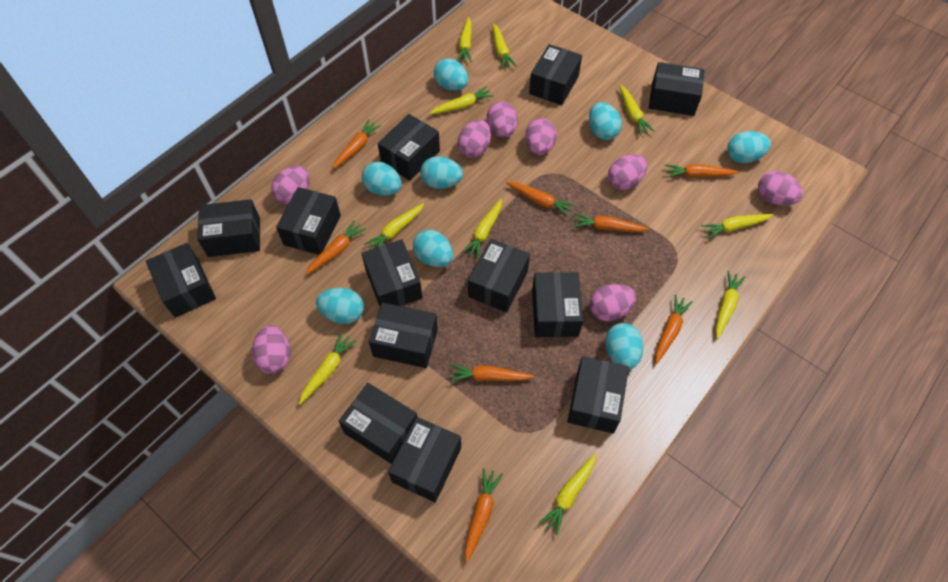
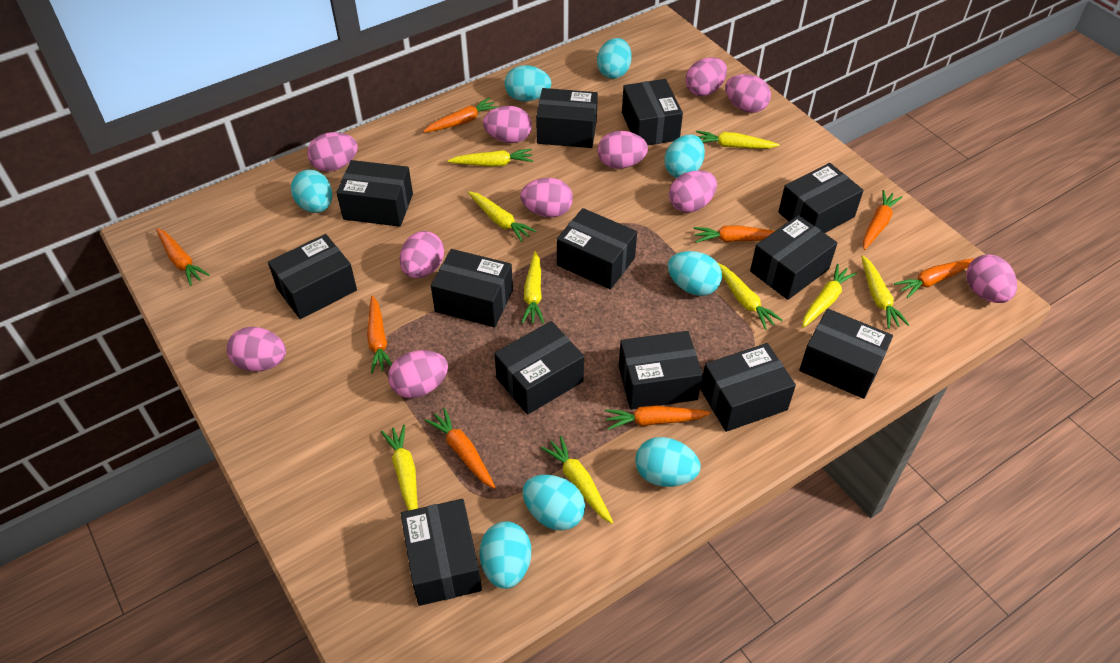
pink egg: [252,325,290,374] [271,166,310,204] [458,120,491,158] [487,101,518,138] [525,118,557,155] [590,284,636,322] [608,154,647,190] [758,171,803,206] = 8 -> [227,327,286,372] [307,132,358,172] [388,350,448,398] [400,231,444,278] [483,106,532,143] [520,178,573,218] [598,131,648,169] [669,170,717,213] [686,57,727,96] [725,74,771,113] [966,254,1017,303] = 11
yellow carrot: [299,332,356,405] [364,203,424,249] [429,86,494,114] [457,17,472,62] [462,199,502,259] [493,23,517,69] [539,453,596,535] [619,85,655,135] [701,214,773,239] [715,271,745,339] = 10 -> [381,425,418,511] [448,149,533,167] [468,191,536,242] [521,251,544,324] [541,436,613,524] [696,131,780,149] [718,263,783,330] [802,264,857,328] [861,255,909,329] = 9

